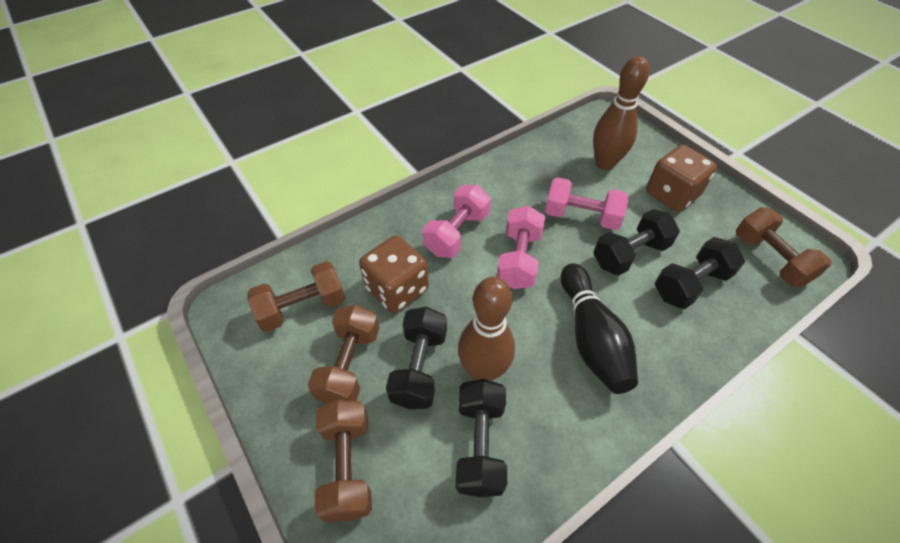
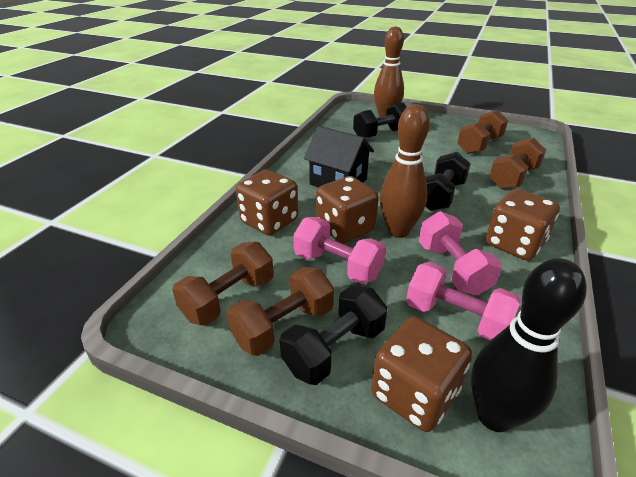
black dumbbell: [386,307,447,409] [455,379,507,497] [593,209,680,276] [655,237,745,309] = 4 -> [280,285,387,385] [353,103,407,138] [425,152,471,211] = 3
black house: none = 0 -> [304,126,374,187] = 1
brown dice: [359,235,429,313] [646,145,717,212] = 2 -> [236,170,298,236] [316,176,379,243] [371,316,472,432] [486,189,560,261] = 4

